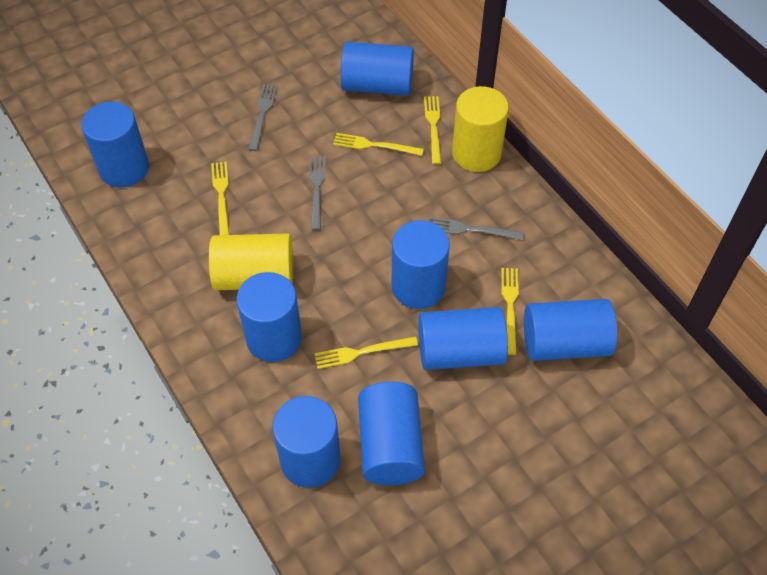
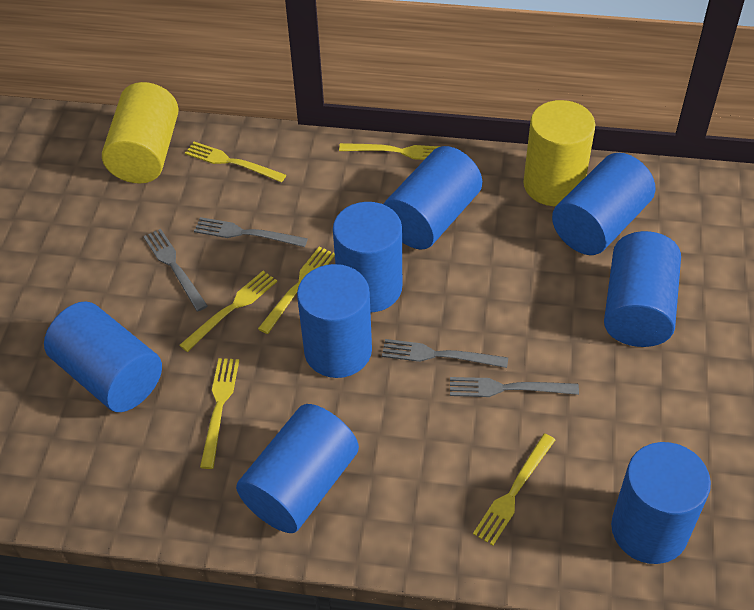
grey fork: [248,84,278,151] [309,156,326,230] [429,217,524,240] = 3 -> [143,229,208,311] [194,217,308,247] [382,339,508,368] [450,377,579,397] = 4
yellow fork: [211,162,229,235] [314,336,418,369] [333,133,424,156] [424,96,441,165] [501,268,519,355] = 5 -> [179,271,277,352] [185,142,286,182] [200,358,239,469] [258,247,335,334] [339,143,441,160] [473,434,555,545] = 6

